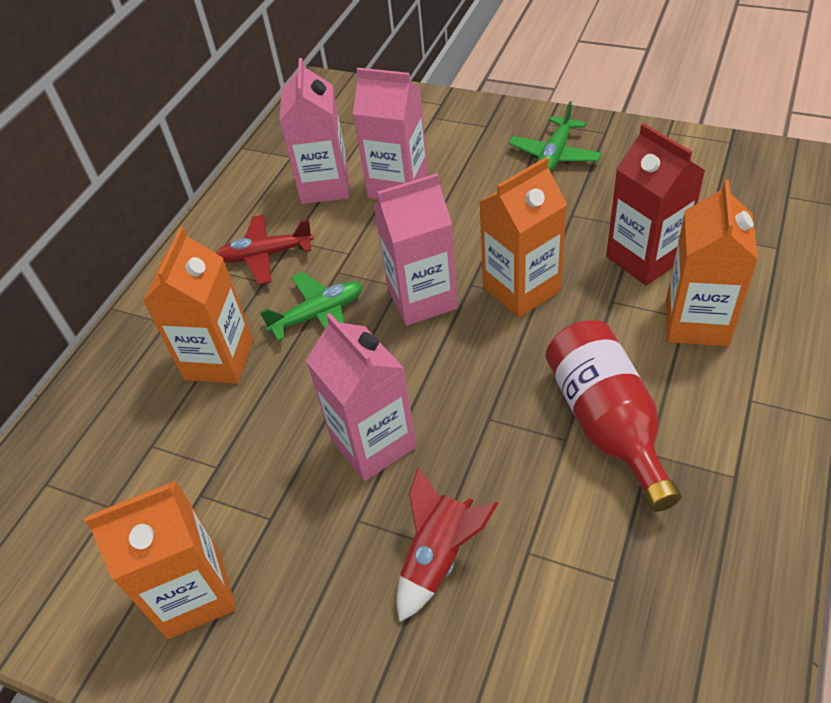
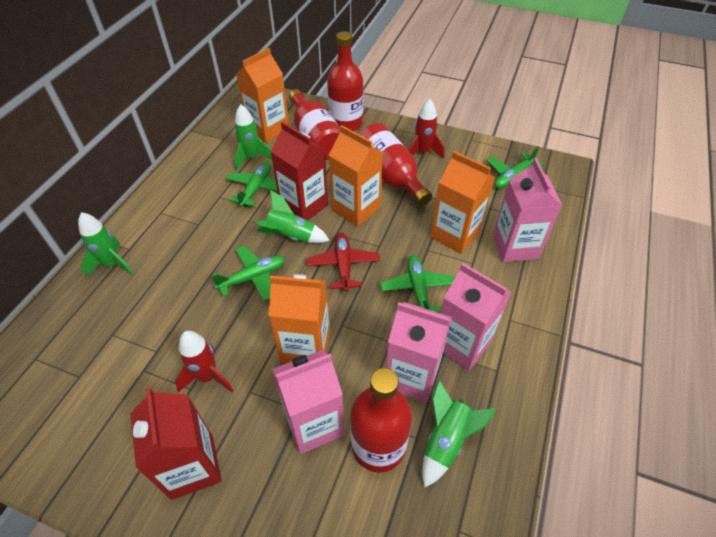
green plane: [260,272,363,341] [509,101,602,172] = 2 -> [211,246,285,301] [225,162,277,207] [380,255,455,313] [487,146,544,189] = 4
green rocket: none = 0 -> [78,212,133,276] [234,104,272,171] [256,190,330,243] [422,380,496,488] = 4
red bottle: [546,320,681,512] = 1 -> [289,89,340,160] [327,31,363,131] [350,368,412,473] [360,123,432,206] = 4
red carton: [606,123,705,285] = 1 -> [130,388,222,500] [270,122,328,221] = 2
red rocket: [397,467,498,622] = 1 -> [175,331,233,393] [408,99,444,159] = 2

